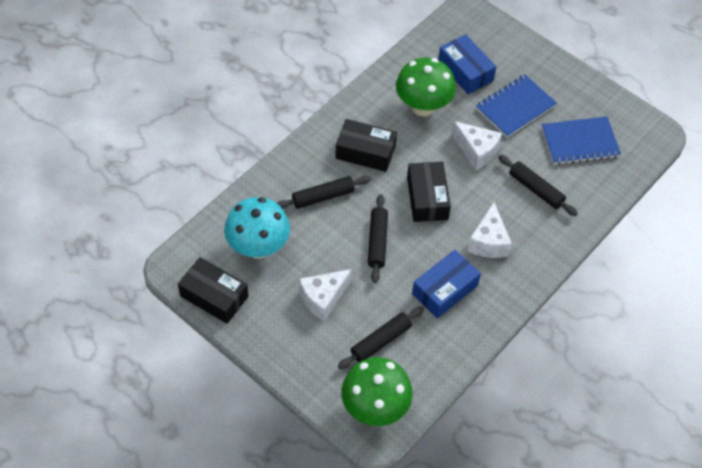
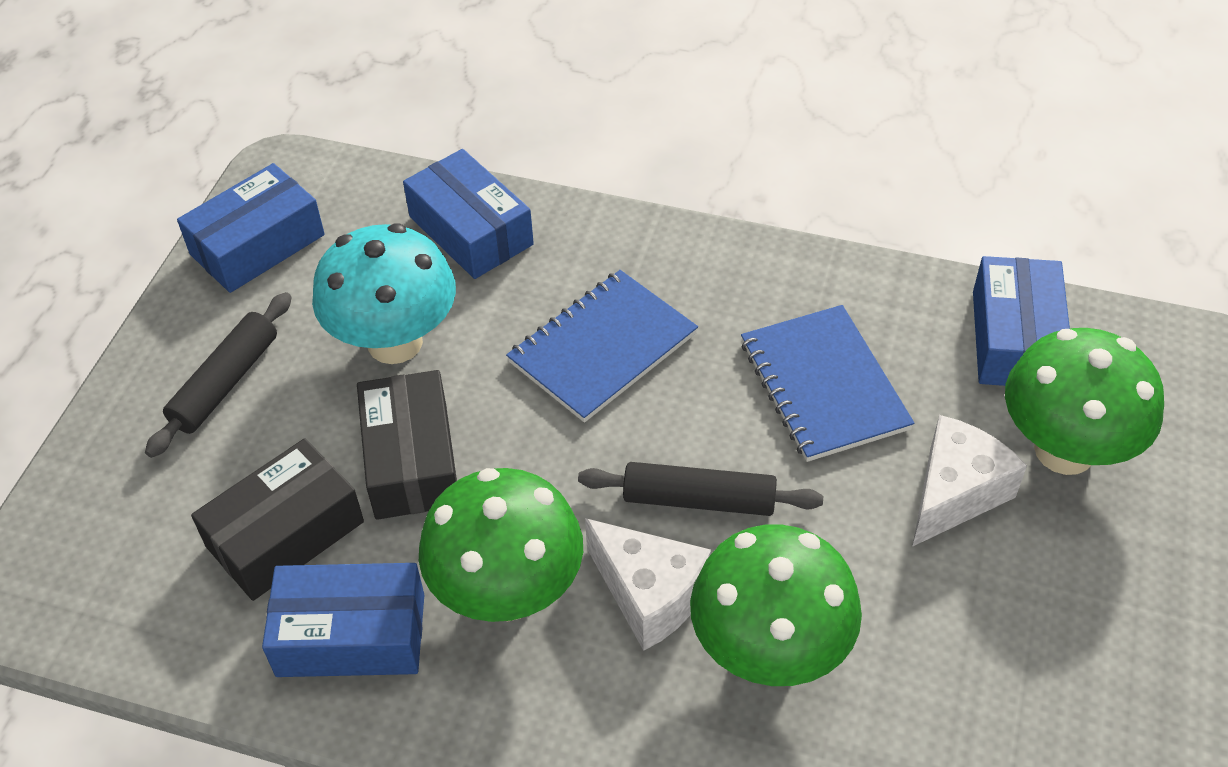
black box: [178,257,249,324] [335,119,397,172] [407,162,451,222] = 3 -> [191,438,364,601] [357,370,457,520] = 2
black rolling pin: [277,176,371,209] [338,306,424,369] [368,194,388,283] [498,155,578,216] = 4 -> [145,292,292,458] [578,462,823,516] = 2
blue box: [412,250,481,318] [438,34,497,94] = 2 -> [177,163,325,293] [262,563,424,677] [403,149,534,279] [973,256,1070,386] = 4
green mushroom: [341,357,413,426] [396,57,456,116] = 2 -> [419,468,583,622] [690,524,862,686] [1005,328,1164,475] = 3
white cheese: [299,269,352,321] [451,121,502,171] [467,202,512,258] = 3 -> [585,518,711,651] [912,415,1027,547] = 2

